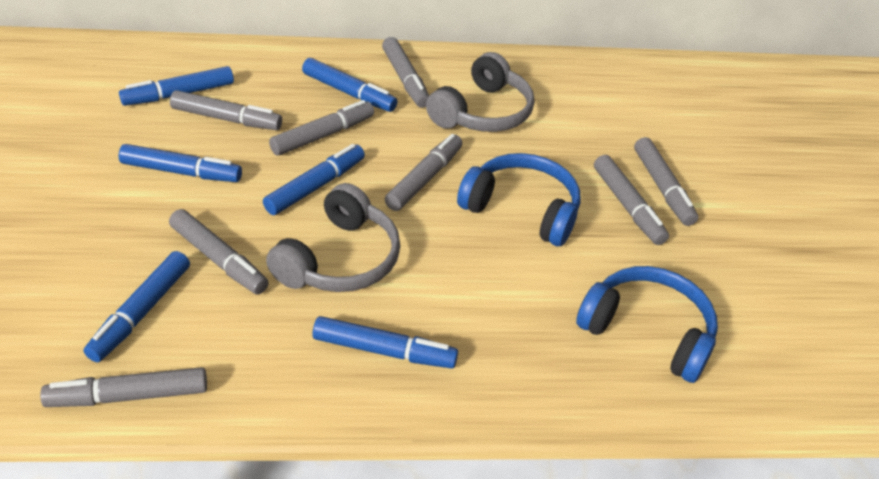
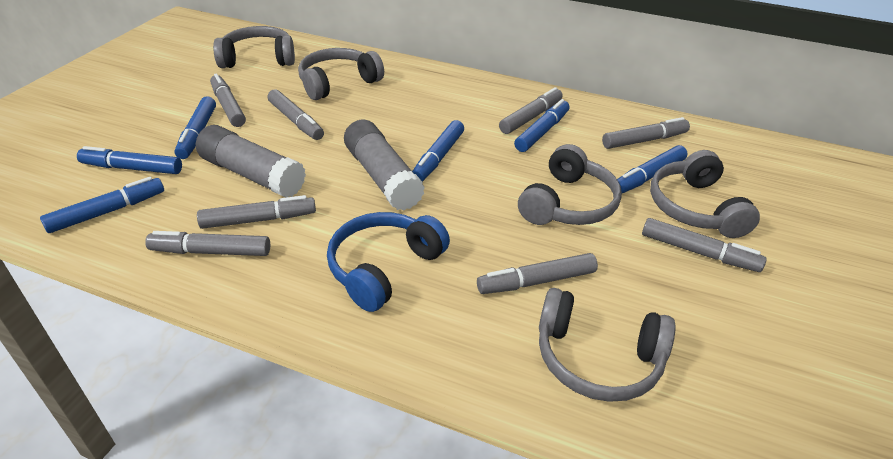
blue headphones: [457,153,581,246] [576,266,718,383] = 2 -> [327,212,450,312] = 1
grey glue stick: none = 0 -> [196,125,306,197] [344,120,425,211] = 2
grey headphones: [266,183,400,292] [426,52,534,132] = 2 -> [213,26,295,68] [298,48,384,100] [518,144,622,225] [539,288,676,402] [650,150,760,238] = 5

